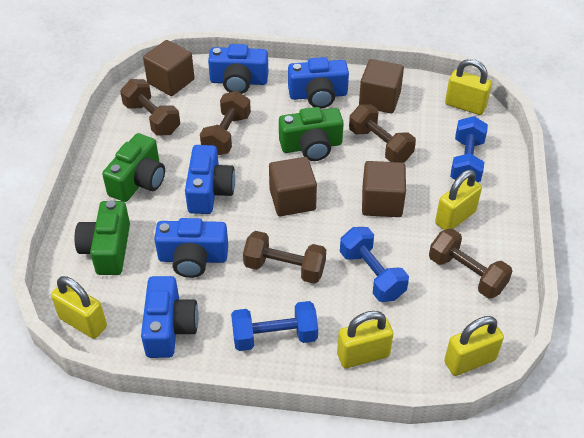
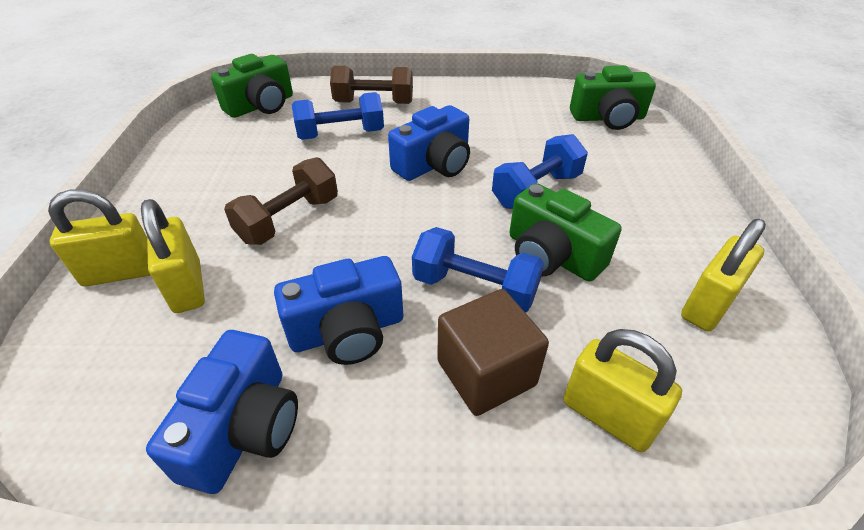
blue camera: [141,276,199,358] [154,218,228,278] [185,145,235,214] [208,44,268,94] [288,57,349,109] = 5 -> [146,330,298,494] [274,256,403,365] [388,105,470,181] = 3
brown cube: [143,40,195,96] [269,157,317,216] [359,59,404,114] [362,161,406,217] = 4 -> [437,289,549,416] = 1
brown dumbbell: [120,79,180,136] [200,91,251,155] [243,231,326,284] [349,104,416,163] [429,228,512,299] = 5 -> [224,157,338,245] [330,66,413,104] = 2
yellow padlock: [51,276,107,339] [337,311,393,368] [435,170,482,230] [444,316,504,376] [445,59,492,115] = 5 -> [48,190,150,286] [141,199,205,313] [563,329,682,452] [681,219,766,331] = 4

